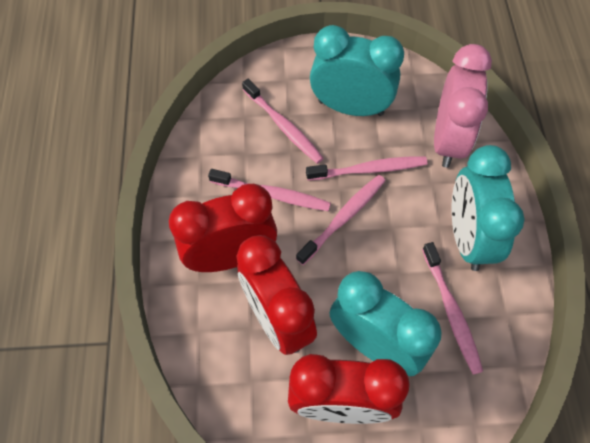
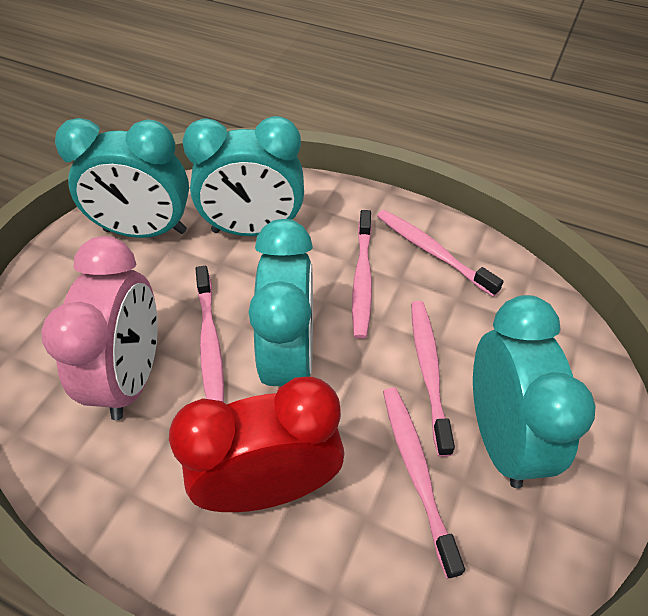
red clock: [169,184,277,272] [236,235,317,355] [288,354,410,424] = 3 -> [169,377,344,512] = 1
turquoise clock: [310,25,404,116] [330,271,442,376] [452,145,525,271] = 3 -> [55,118,189,238] [182,116,304,236] [248,219,313,387] [473,295,596,488] = 4

